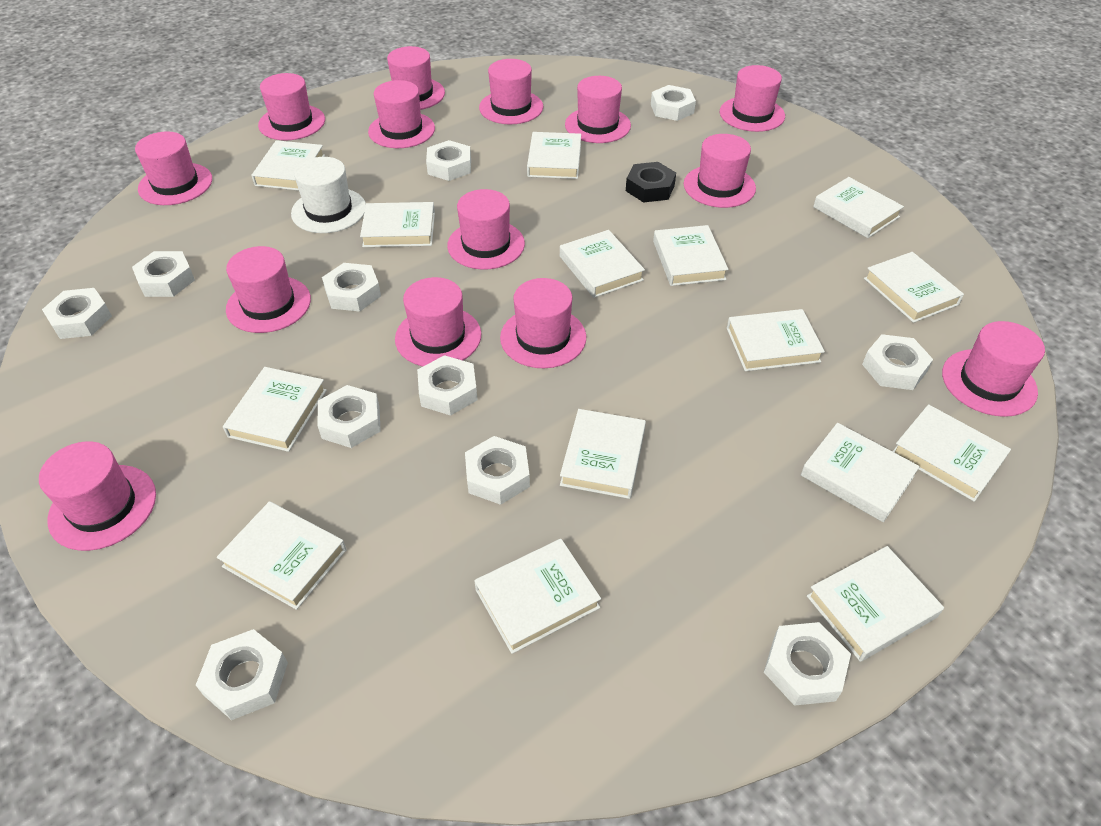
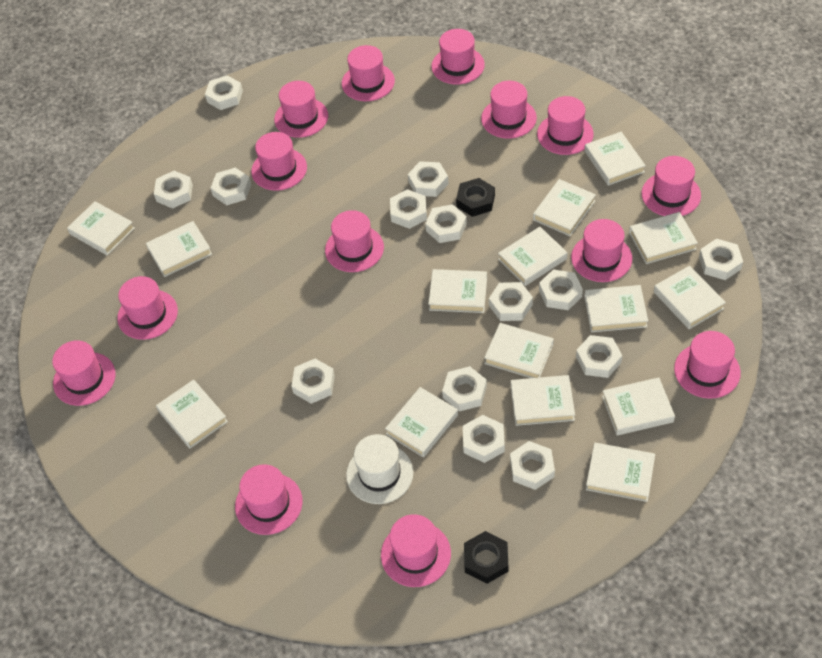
black nut: [626,162,676,203] = 1 -> [456,178,495,217] [464,531,508,584] = 2
white nut: [42,288,112,339] [132,251,195,297] [196,629,288,720] [317,385,381,448] [322,263,381,312] [417,355,478,416] [426,140,471,181] [465,436,530,505] [651,85,696,121] [764,622,851,706] [862,334,933,390] = 11 -> [154,171,193,209] [205,75,243,110] [211,168,251,205] [291,359,335,404] [390,189,427,229] [408,161,449,197] [425,204,467,243] [442,366,487,412] [463,415,505,463] [489,282,533,321] [510,441,555,490] [539,270,583,310] [576,335,622,378] [699,239,743,280] = 14

